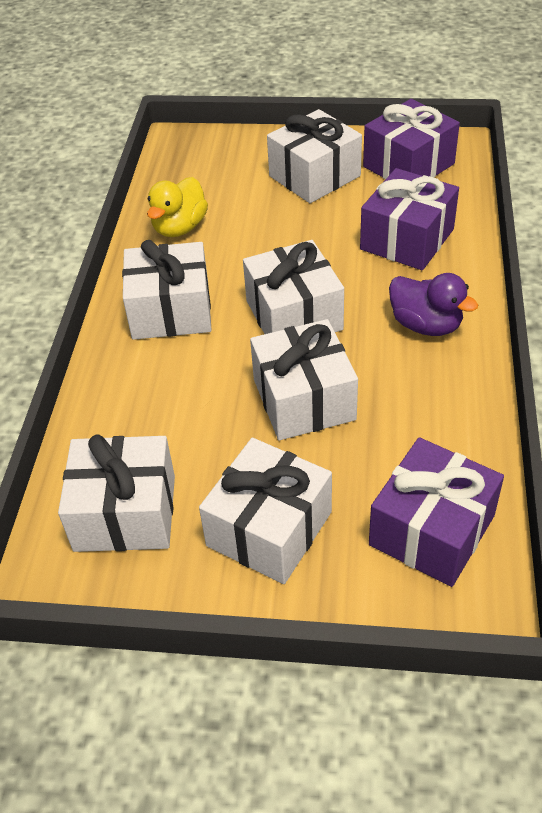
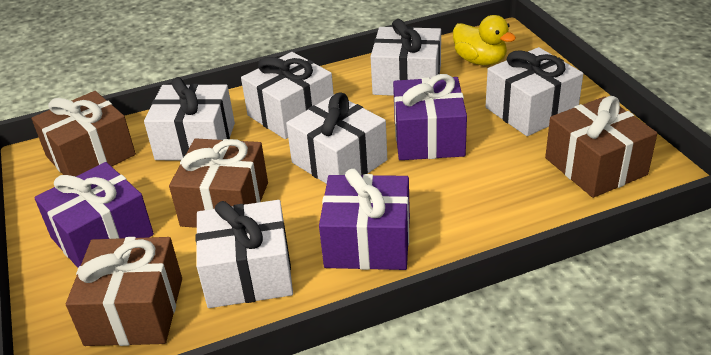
brown gift: none = 0 -> [31,91,136,177] [66,237,182,346] [169,138,268,228] [545,96,658,198] = 4
purple duck: [389,273,478,336] = 1 -> none = 0

